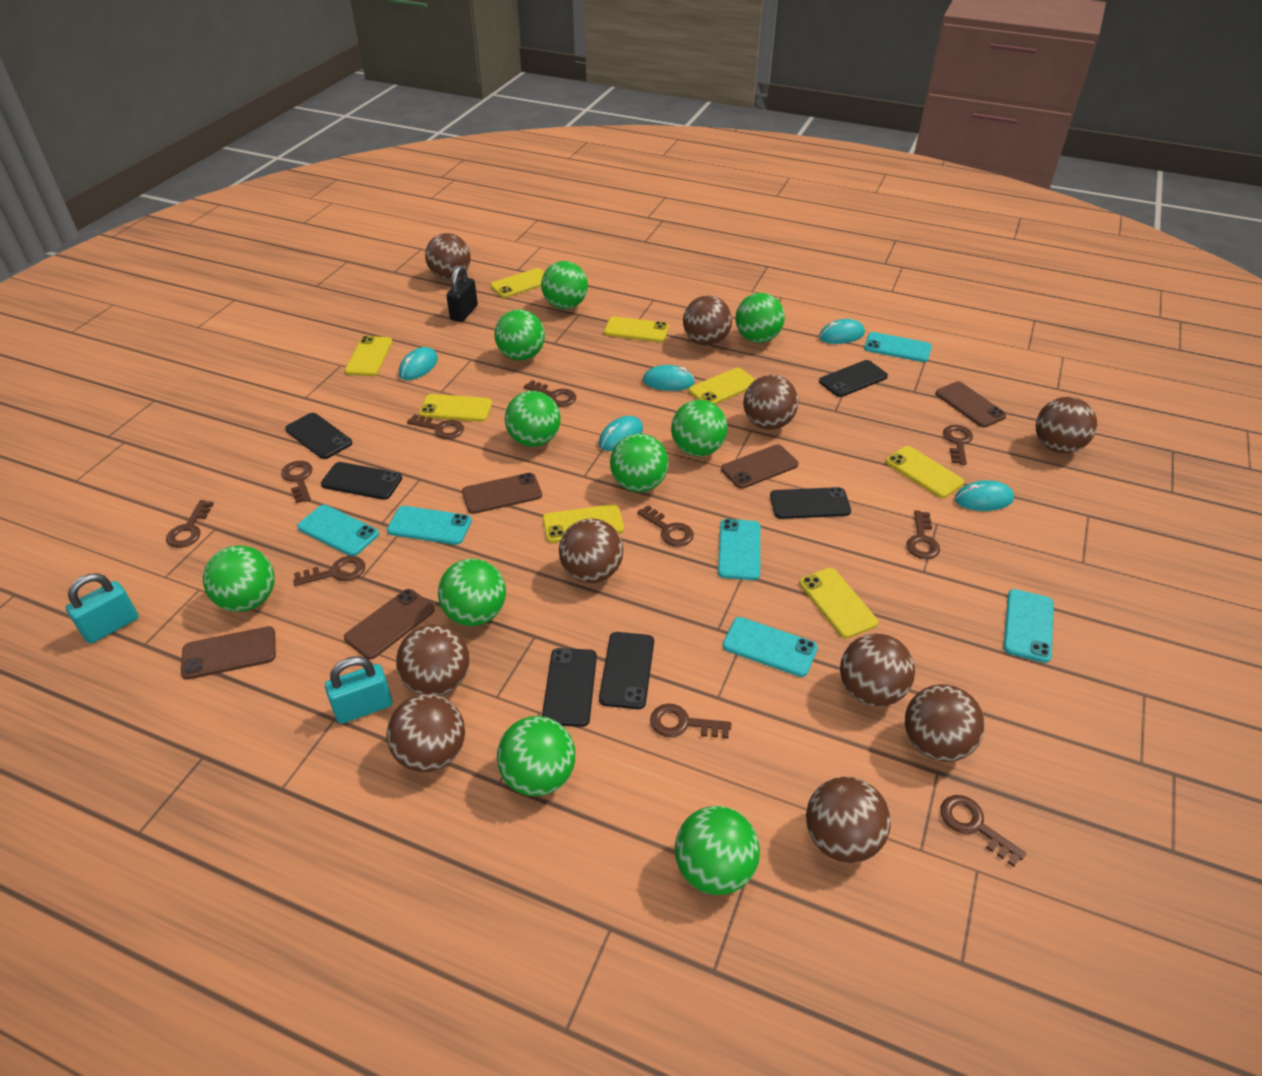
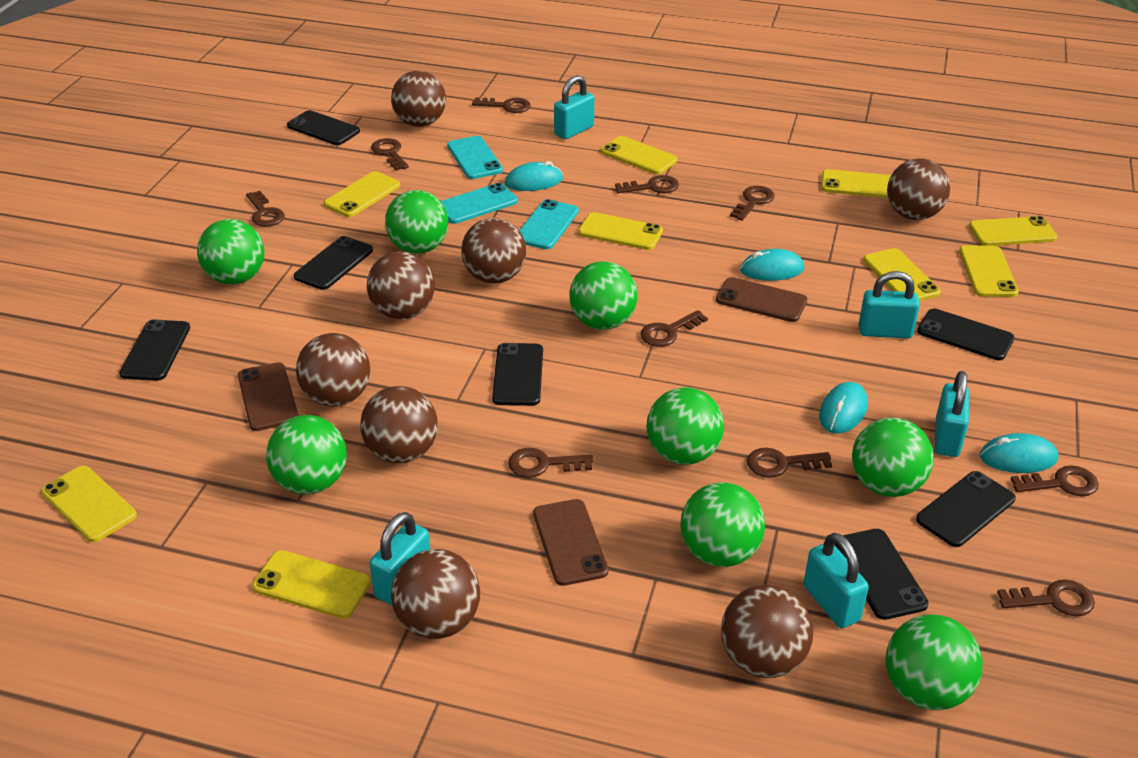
black padlock: [446,265,478,322] = 1 -> none = 0
black phone: [285,413,352,459] [321,462,402,500] [542,648,597,727] [599,632,654,709] [770,487,851,519] [819,360,888,397] = 6 -> [119,319,190,381] [287,110,360,145] [294,236,373,290] [492,343,543,406] [835,529,929,620] [916,471,1016,547] [917,308,1014,360] = 7
brown ball: [386,694,465,772] [396,624,470,696] [425,233,471,280] [559,518,623,583] [683,296,732,346] [743,375,798,430] [806,777,891,863] [840,633,915,707] [905,684,985,762] [1036,397,1097,453] = 10 -> [296,333,370,406] [360,386,438,463] [367,252,435,319] [391,71,446,127] [391,549,480,639] [461,218,526,283] [721,585,813,678] [887,158,950,220] = 8
brown phone: [181,626,276,680] [344,589,435,660] [462,473,542,514] [721,444,798,489] [935,381,1006,428] = 5 -> [238,362,299,431] [533,499,609,586] [716,277,807,322] = 3
green ball: [203,545,275,612] [438,559,506,626] [494,309,545,361] [497,716,575,796] [505,391,561,447] [541,261,588,309] [610,433,669,492] [671,400,728,456] [675,806,760,895] [735,293,785,343] = 10 -> [197,219,265,284] [266,415,347,494] [385,190,448,254] [569,261,637,330] [647,387,724,465] [681,483,765,567] [852,418,934,497] [886,615,982,710] = 8
turquoise mouse: [399,347,438,380] [599,416,643,451] [643,365,695,391] [819,319,865,344] [955,480,1014,511] = 5 -> [505,161,563,191] [740,249,804,281] [819,382,868,434] [980,433,1058,473] = 4
turquoise padlock: [66,573,138,644] [325,656,392,724] = 2 -> [369,512,430,605] [554,75,594,139] [804,533,869,628] [859,271,920,339] [935,371,969,457] = 5
turquoise phone: [297,505,379,556] [387,506,472,545] [718,519,760,580] [723,617,818,677] [864,332,932,362] [1003,589,1054,663] = 6 -> [441,183,518,224] [447,136,503,179] [519,199,579,249] = 3
yellow phone: [345,336,392,376] [419,394,492,422] [490,268,544,298] [543,504,624,543] [604,317,669,342] [689,368,756,404] [799,568,878,638] [886,446,964,498] = 8 -> [41,466,137,542] [252,550,371,618] [324,171,400,217] [578,212,663,250] [601,136,678,174] [821,169,891,198] [863,248,940,301] [959,245,1019,297] [969,216,1058,246] = 9

